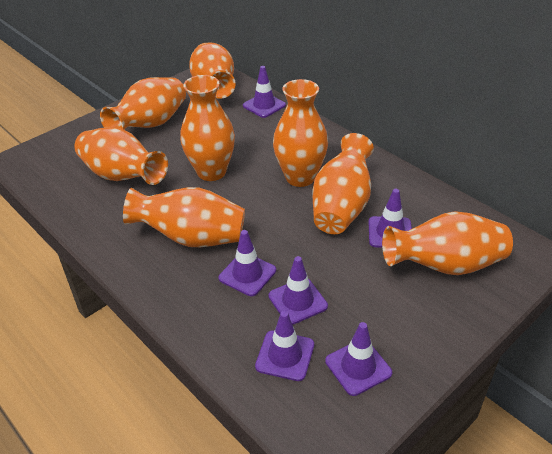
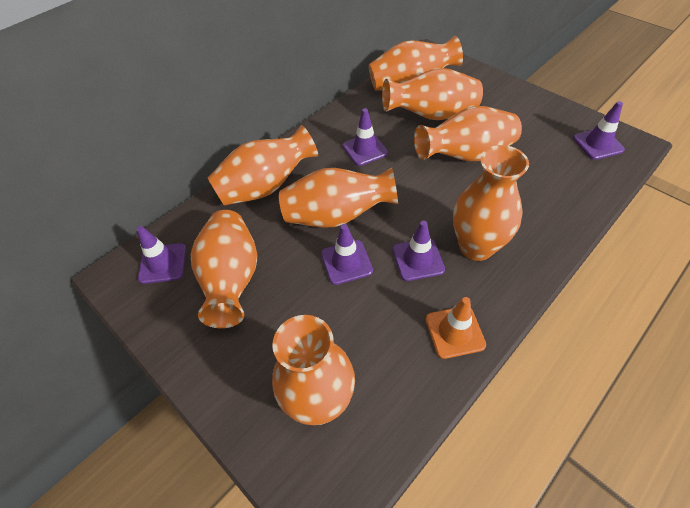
orange traffic cone: none = 0 -> [426,297,486,359] = 1
purple traffic cone: [218,230,276,296] [243,66,286,118] [255,311,314,381] [269,256,328,325] [325,322,392,396] [369,189,412,248] = 6 -> [136,226,186,284] [321,224,373,285] [343,108,388,166] [392,221,445,281] [573,101,625,160] = 5

